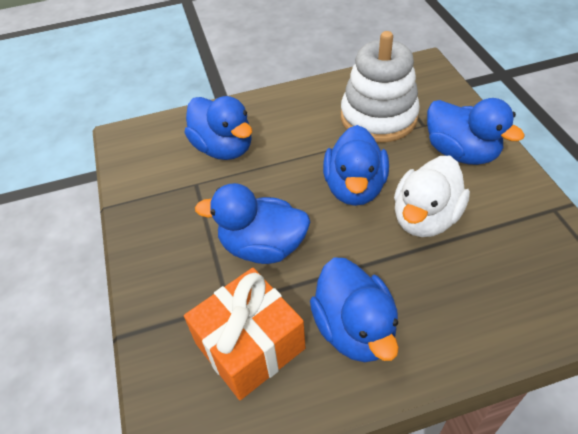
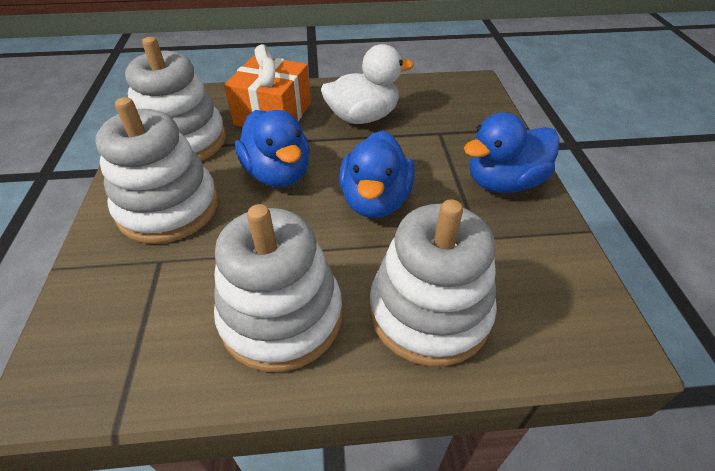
blue duck: [185,96,252,160] [195,183,310,264] [310,258,399,362] [323,125,389,206] [427,98,525,165] = 5 -> [235,110,310,187] [339,130,415,218] [464,112,560,193] = 3
white stacking toy: [341,31,420,143] = 1 -> [95,97,218,244] [125,37,226,161] [214,204,342,372] [370,199,497,366] = 4

